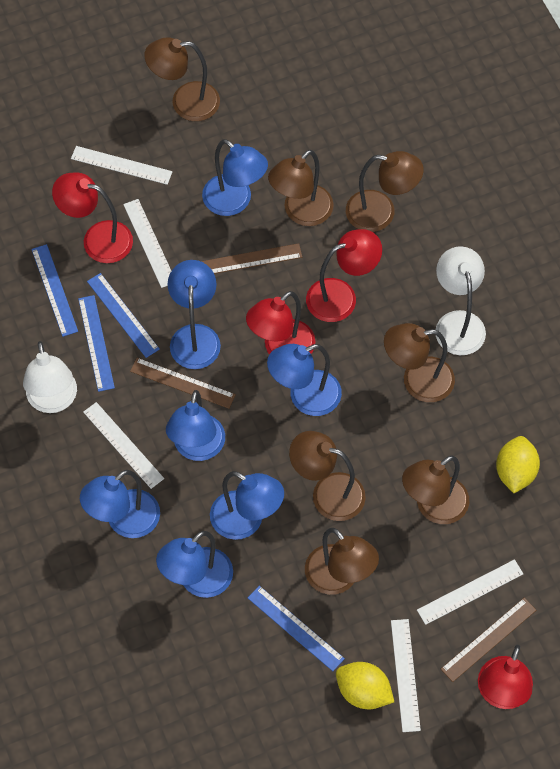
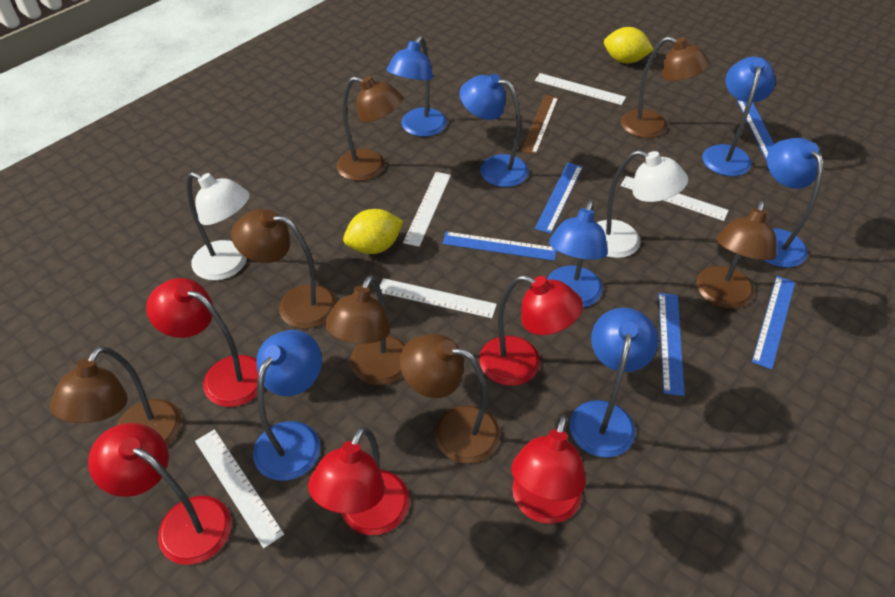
blue ruler: [31,244,78,337] [78,295,115,392] [87,273,160,358] [248,586,345,671] = 4 -> [442,232,556,261] [535,163,583,234] [659,293,685,396] [737,100,774,161] [752,276,795,369] = 5
brown ruler: [130,358,236,409] [201,243,302,274] [441,598,536,682] = 3 -> [521,95,558,155] = 1
red lamp: [52,172,133,263] [246,291,316,354] [306,229,382,322] [478,645,533,709] = 4 -> [88,423,231,565] [146,278,258,407] [308,427,409,535] [479,275,583,386] [511,415,586,524] = 5

